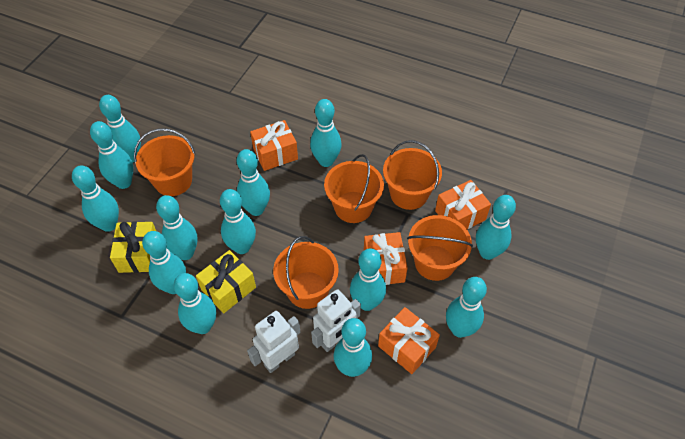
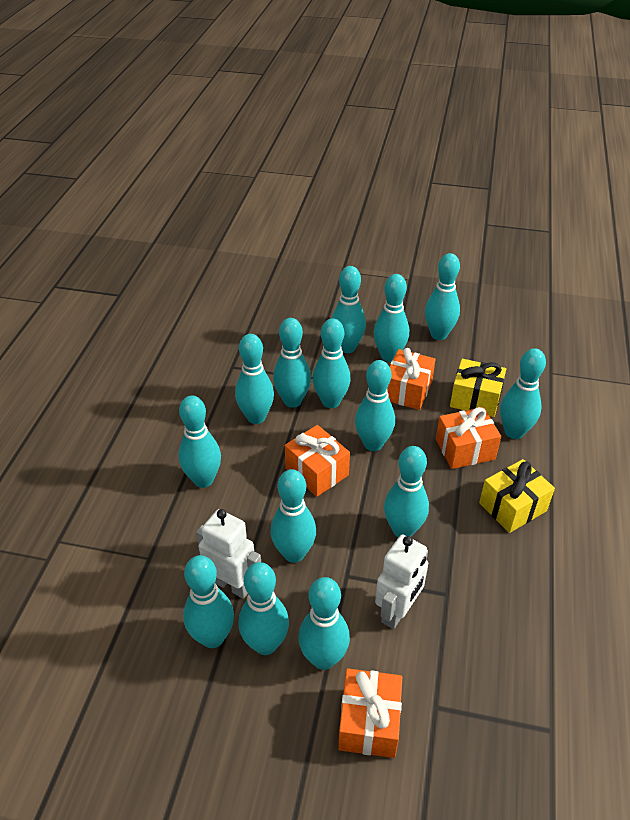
orange bucket: [134,128,195,196] [273,236,339,309] [324,154,384,223] [383,140,442,210] [407,215,473,281] = 5 -> none = 0
turquoise bowling pin: [72,165,119,232] [90,121,133,189] [99,95,141,162] [142,231,186,294] [156,195,198,260] [174,273,216,334] [220,189,256,254] [237,149,270,216] [310,99,342,167] [334,318,372,377] [350,248,386,311] [446,277,487,338] [476,195,516,260] = 13 -> [178,396,221,488] [183,555,234,648] [235,334,274,424] [238,562,289,655] [270,469,316,563] [273,318,311,408] [298,577,350,670] [313,318,351,408] [332,266,366,353] [355,360,395,451] [373,274,409,362] [384,446,429,538] [425,253,460,340] [500,348,546,439] = 14

